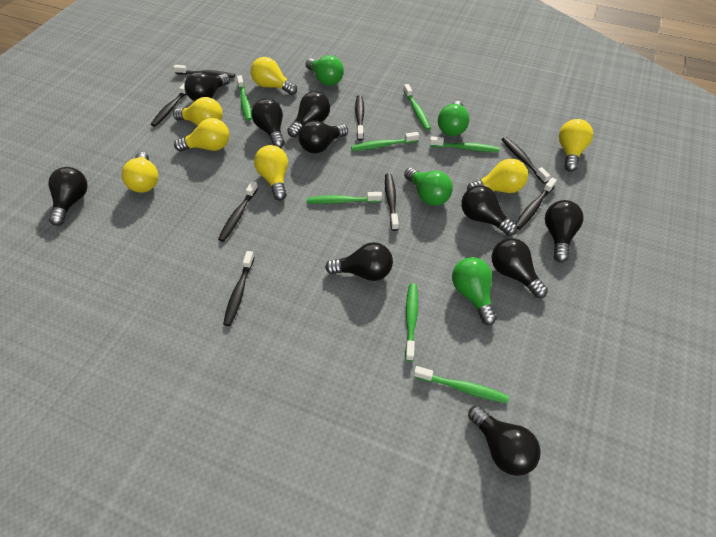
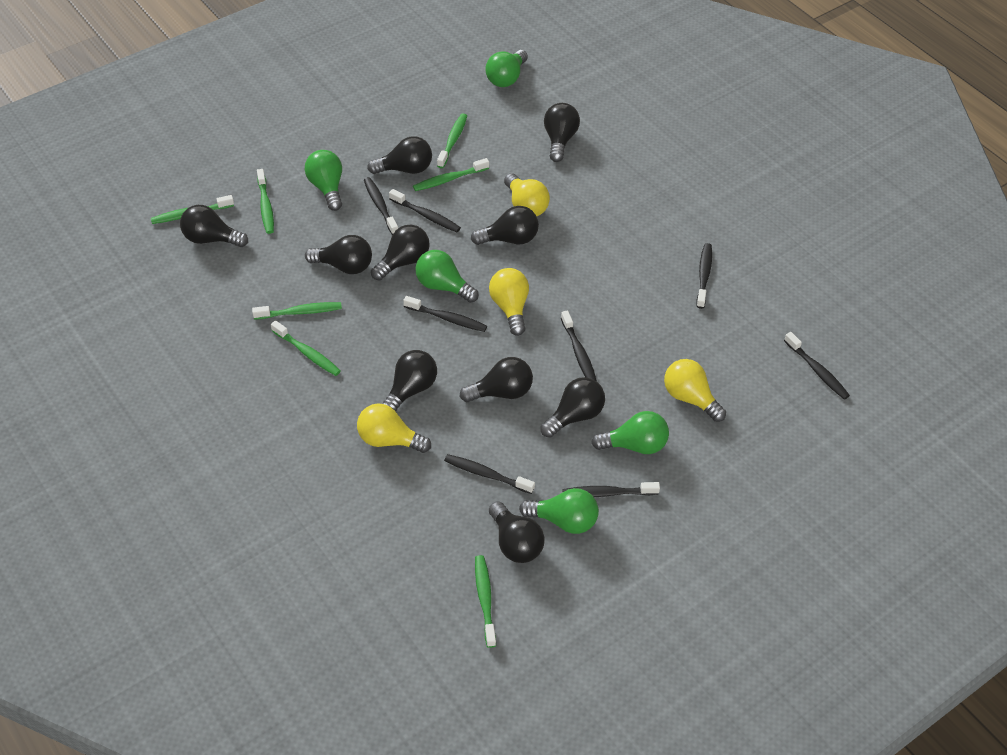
green light bulb: [305,55,344,86] [404,168,453,206] [438,101,469,136] [452,257,497,325] = 4 -> [305,150,342,211] [415,250,479,303] [485,50,528,87] [519,488,599,534] [591,411,669,454] = 5
yellow light bulb: [122,152,158,193] [173,97,223,126] [174,118,229,151] [251,57,297,95] [254,145,288,201] [467,159,528,193] [559,119,593,172] = 7 -> [357,403,431,453] [489,268,529,336] [504,173,550,216] [664,359,726,422] = 4

